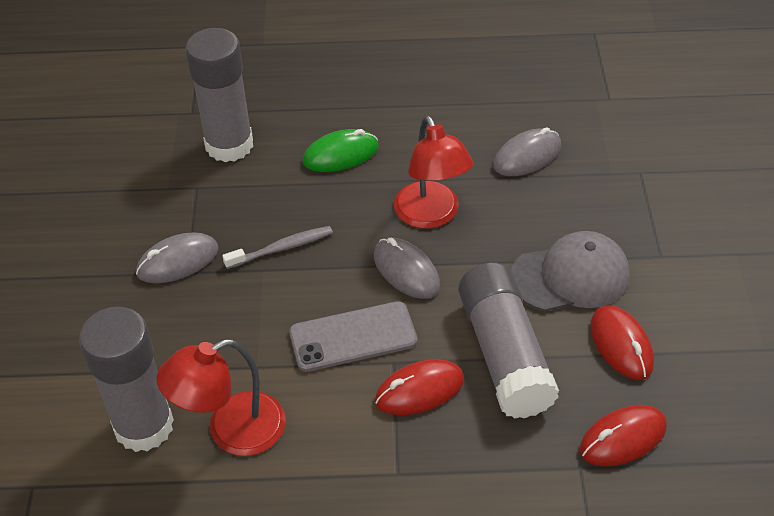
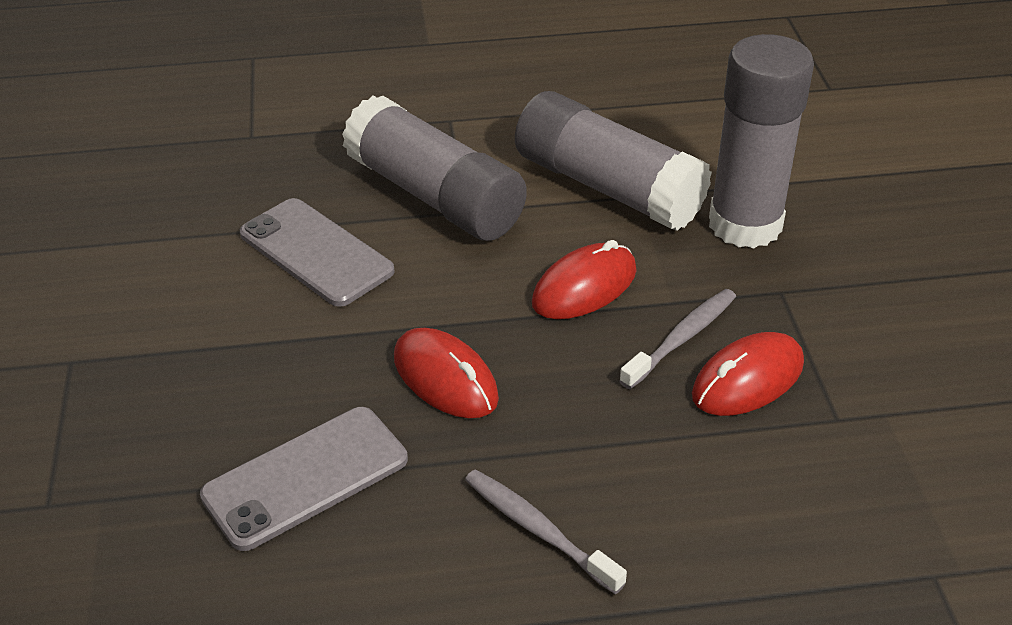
green mouse: [303,129,379,172] = 1 -> none = 0
grey cap: [511,231,630,311] = 1 -> none = 0
grey mouse: [136,233,219,283] [374,238,440,299] [493,127,561,176] = 3 -> none = 0
grey phone: [289,301,417,372] = 1 -> [200,407,408,551] [240,198,395,307] = 2
grey toothbrush: [222,226,333,269] = 1 -> [465,469,627,594] [619,289,736,389] = 2
red lamp: [157,339,286,456] [394,115,473,229] = 2 -> none = 0

